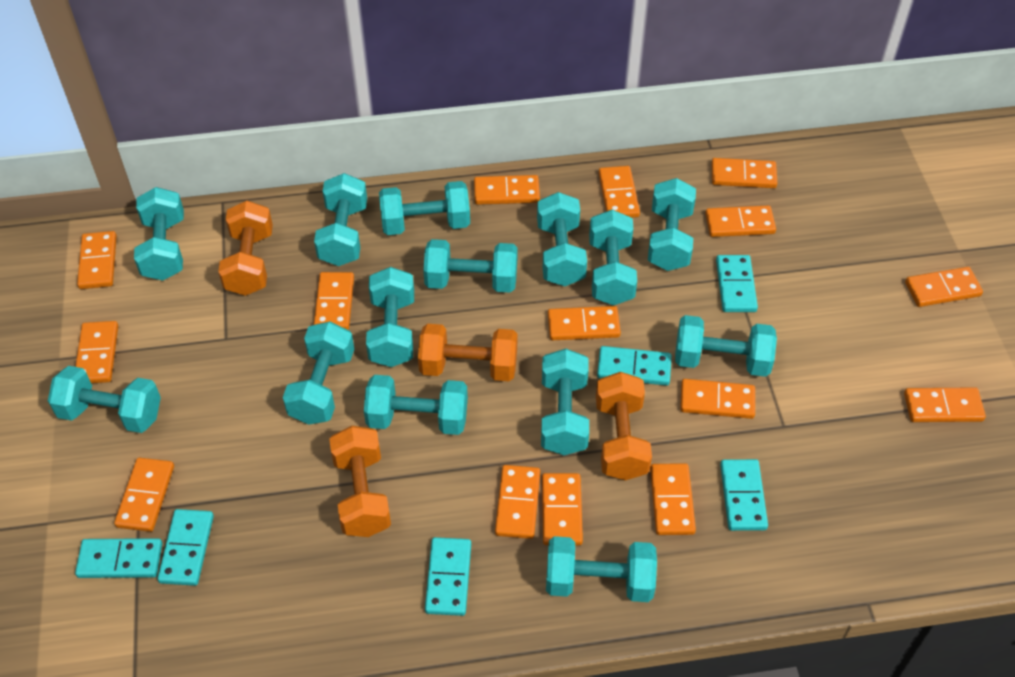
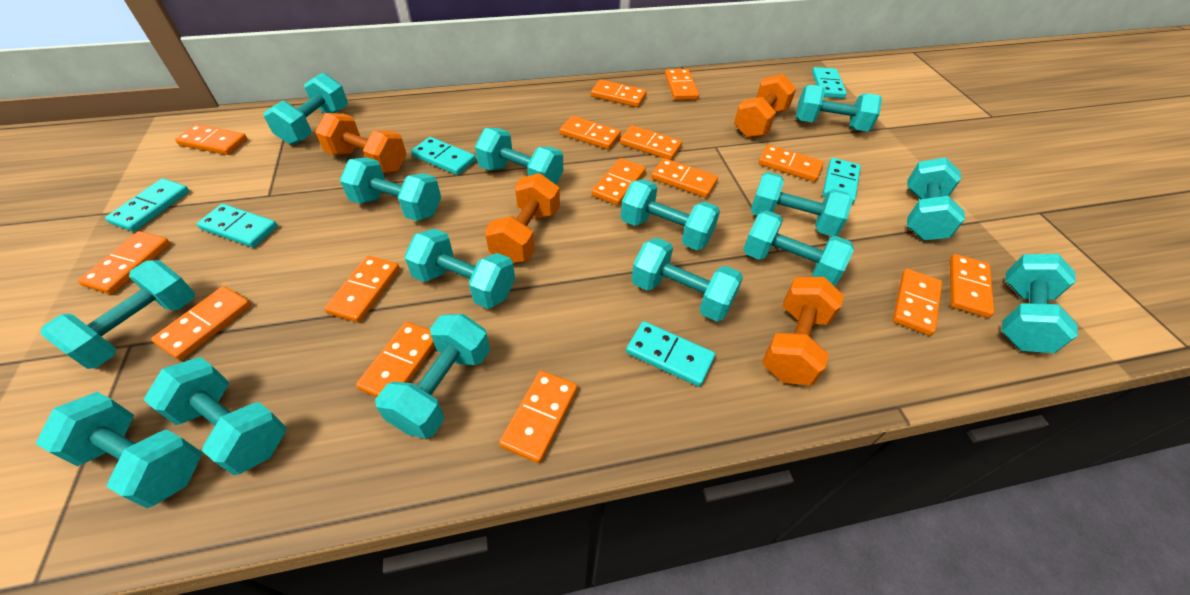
turquoise dumbbell: [48,366,161,433] [134,187,184,281] [283,321,354,425] [314,173,367,266] [364,375,468,435] [366,267,414,367] [379,181,470,235] [423,239,517,293] [537,192,587,286] [541,349,589,455] [546,536,657,602] [589,210,637,306] [648,178,696,271] [675,315,777,377] = 14 -> [35,392,202,508] [40,260,195,369] [143,357,286,475] [264,73,348,145] [340,157,441,221] [375,314,490,438] [404,229,515,309] [475,128,563,185] [621,179,720,250] [632,238,743,321] [743,210,854,286] [751,172,853,236] [796,85,882,132] [907,157,965,240] [1002,254,1078,353] = 15

